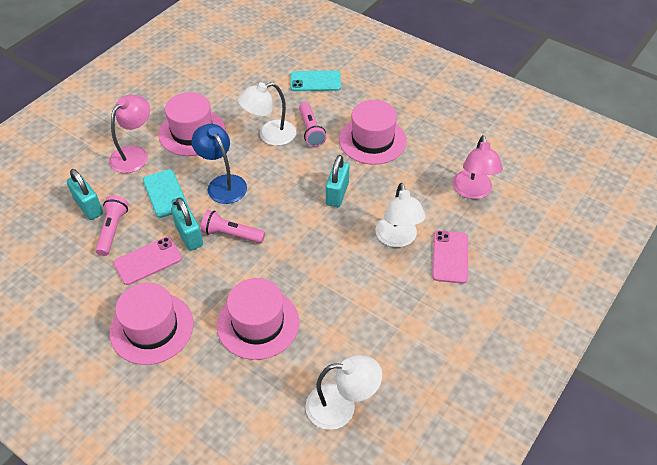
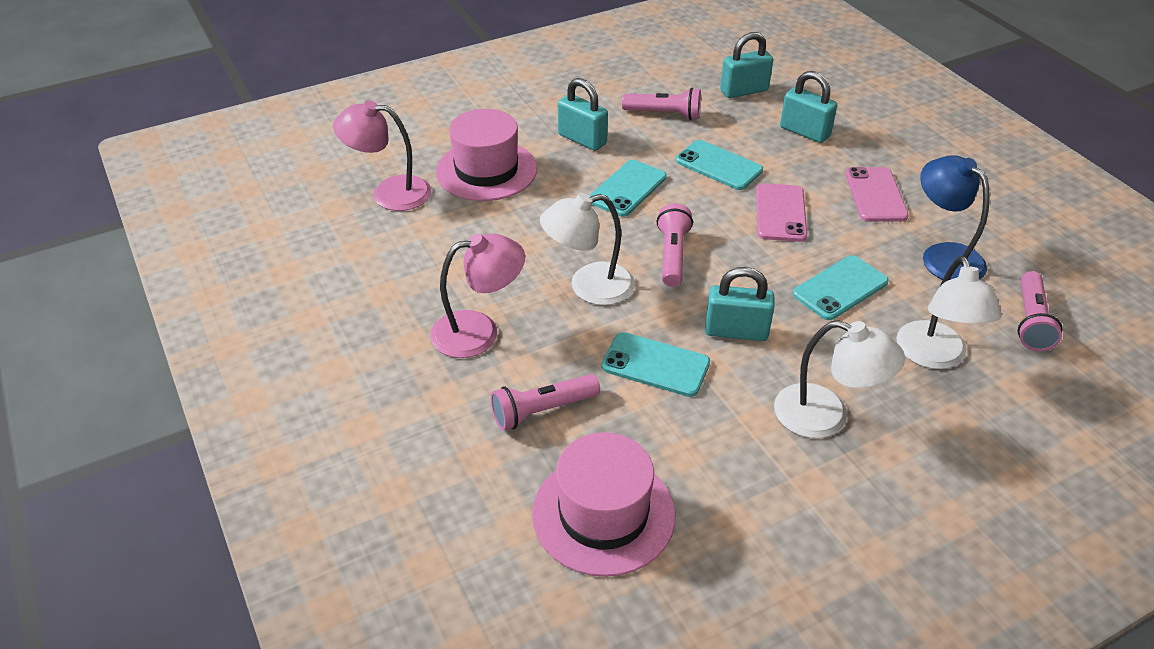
pink flashlight: [96,195,129,256] [201,210,265,243] [299,102,326,147] = 3 -> [491,374,600,431] [622,88,701,120] [657,203,693,287] [1018,271,1062,351] = 4
pink hat: [110,283,194,365] [159,92,226,156] [217,278,299,360] [339,100,407,165] = 4 -> [436,109,537,201] [532,432,675,577] = 2
turquoise padlock: [67,169,103,220] [171,198,203,251] [326,155,349,207] = 3 -> [558,78,608,151] [705,267,774,341] [720,32,773,98] [780,71,837,143] = 4
turquoise phone: [143,169,188,218] [290,70,341,91] = 2 -> [589,160,667,217] [601,332,710,397] [675,140,763,190] [793,255,889,320] = 4

